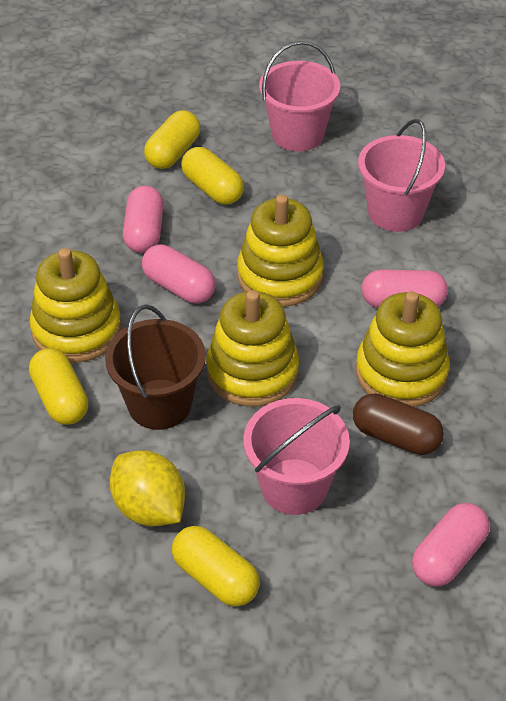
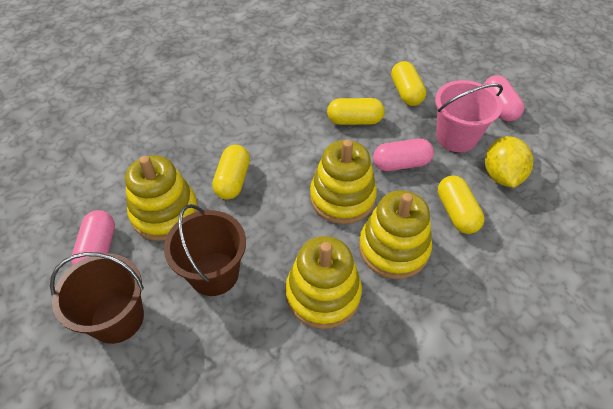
brown bucket: [105,304,206,430] = 1 -> [50,252,144,344] [164,204,246,296] = 2
brown capsule: [353,393,444,455] = 1 -> none = 0
pink bucket: [244,398,350,515] [259,41,340,152] [358,119,445,232] = 3 -> [435,80,503,152] = 1
pink capsule: [123,186,164,253] [142,245,216,304] [361,269,448,308] [412,503,490,587] = 4 -> [71,210,115,265] [373,139,434,171] [484,75,524,121] = 3

